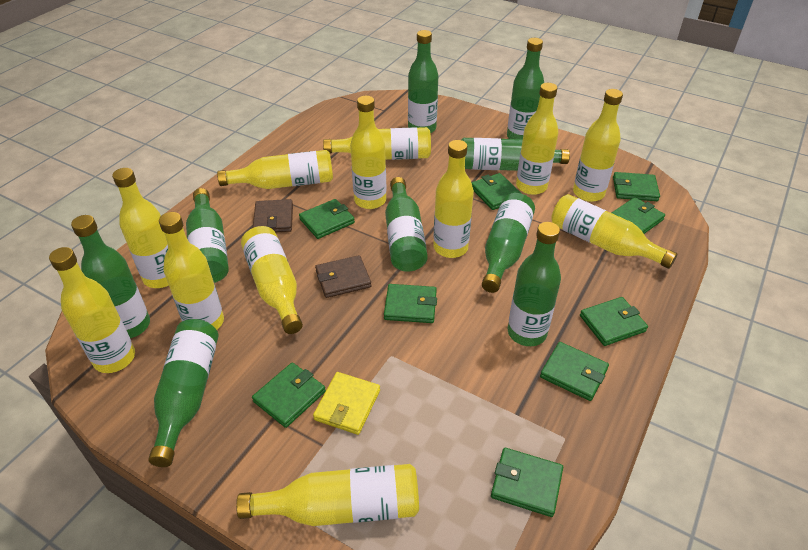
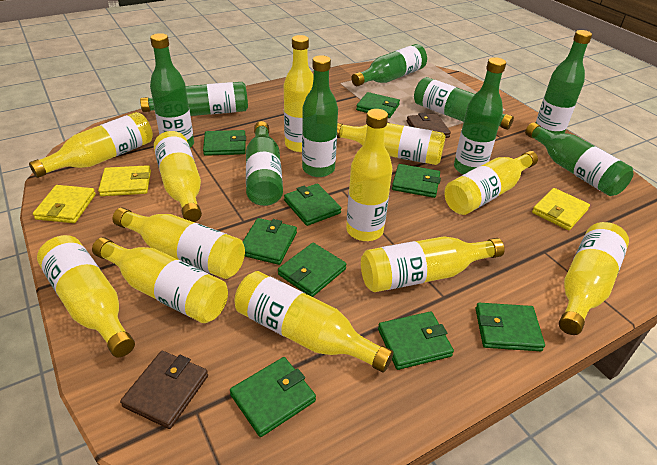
yellow wallet: [313,372,380,435] = 1 -> [33,185,96,223] [98,165,151,196] [532,188,590,230] = 3

